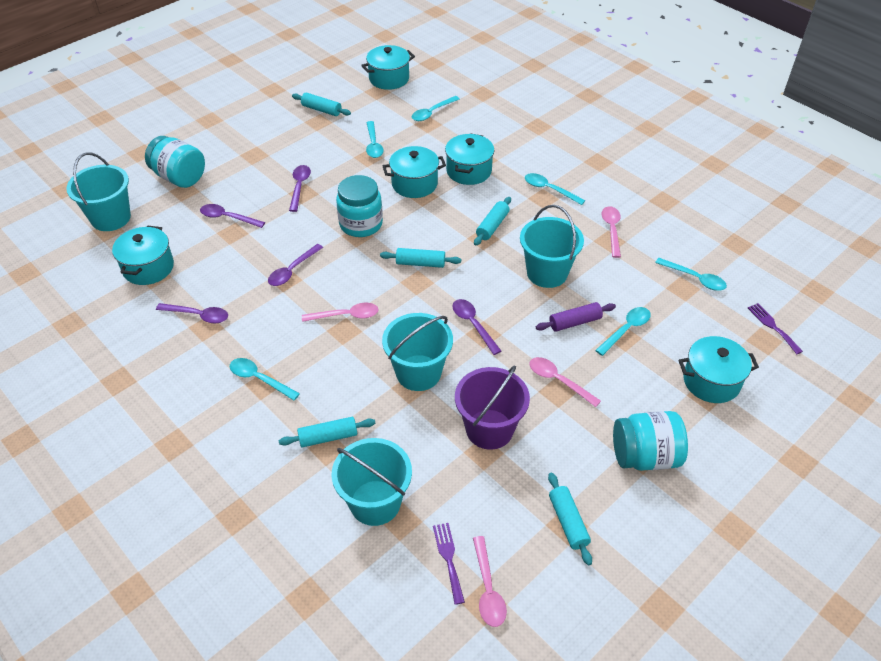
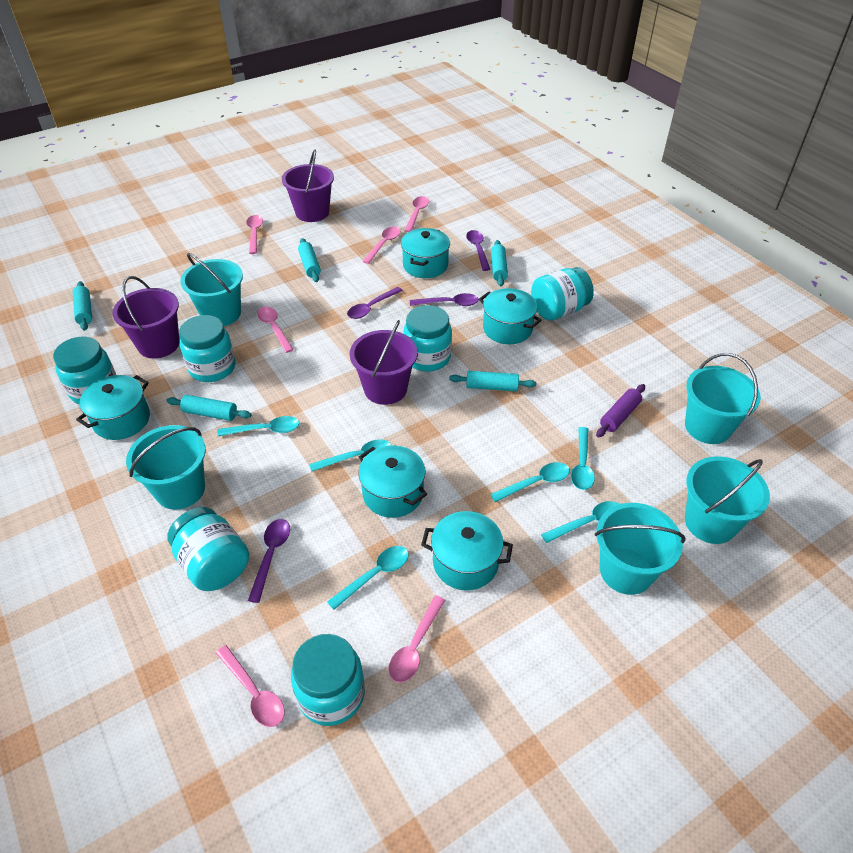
pink spoon: [302,303,379,322] [473,536,507,627] [530,357,601,407] [601,206,621,258] = 4 -> [216,645,285,727] [246,215,263,254] [257,307,294,353] [363,227,400,264] [389,595,445,683] [404,196,429,232] = 6
purple bucket: [455,365,530,450] = 1 -> [113,276,180,359] [282,149,334,222] [350,320,417,405] = 3
purple fork: [433,523,465,605] [748,303,803,354] = 2 -> none = 0
purple spoon: [156,303,228,324] [200,204,265,228] [268,244,323,286] [289,165,311,212] [452,299,501,355] = 5 -> [248,519,290,603] [347,287,403,319] [410,293,479,306] [466,230,490,271] = 4
turquoise bucket: [66,152,131,231] [332,438,412,526] [382,313,453,391] [520,205,584,288] = 4 -> [126,425,206,510] [180,253,243,326] [595,503,686,595] [685,353,761,444] [685,456,770,544] = 5
turquoise jar: [145,136,205,188] [336,175,383,237] [613,411,688,471] = 3 -> [53,336,116,404] [168,507,249,591] [179,315,236,382] [291,634,365,726] [403,305,452,372] [531,267,594,321] = 6

